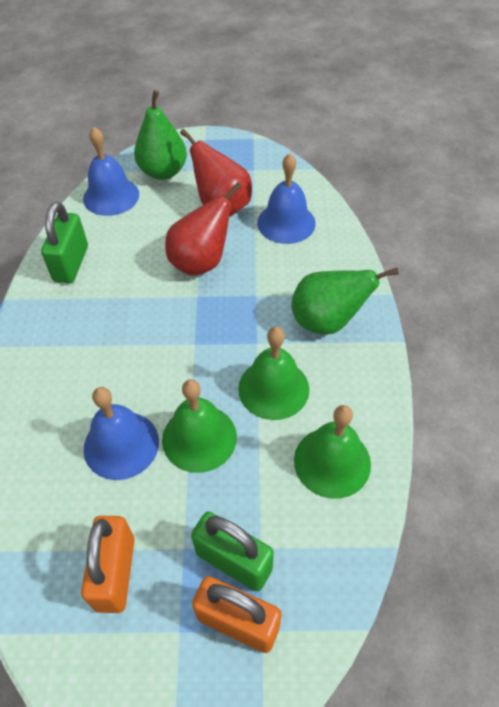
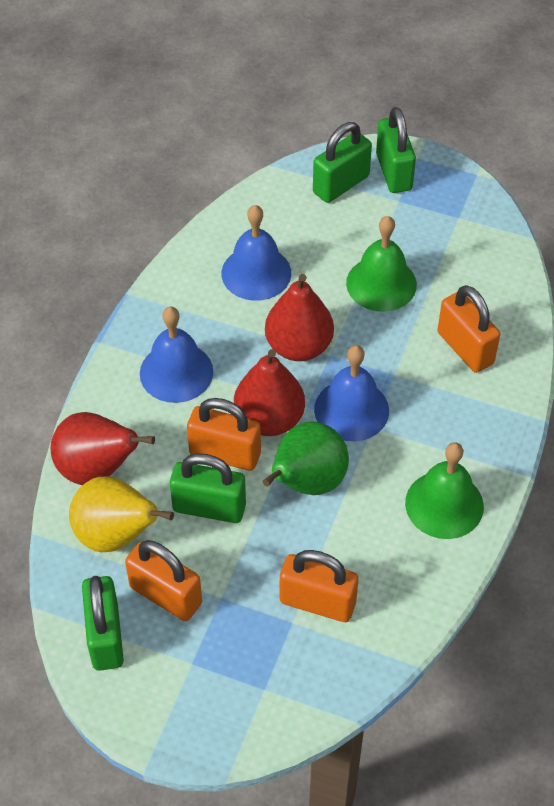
green bell: [162,379,237,473] [238,327,309,420] [294,405,371,499] = 3 -> [346,216,417,312] [405,442,484,539] = 2
green padlock: [41,202,88,283] [191,511,274,591] = 2 -> [82,576,124,671] [170,453,246,523] [313,122,372,203] [376,107,416,193] = 4
green pear: [134,90,187,180] [291,268,399,334] = 2 -> [263,421,349,495] = 1
orange padlock: [81,516,134,613] [192,576,282,653] = 2 -> [125,540,202,621] [187,398,261,471] [280,550,358,622] [438,285,500,373] = 4
red pear: [165,182,242,276] [180,129,252,217] = 2 -> [50,412,155,485] [234,349,305,436] [265,274,334,361] = 3
yellow pear: none = 0 -> [69,477,174,552] = 1

